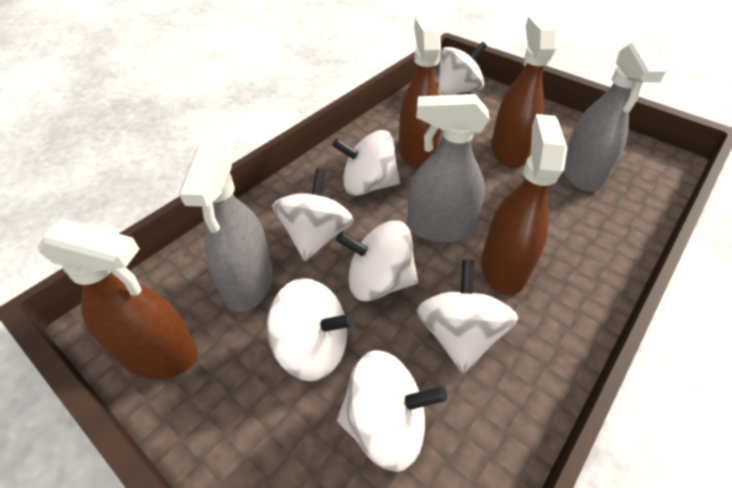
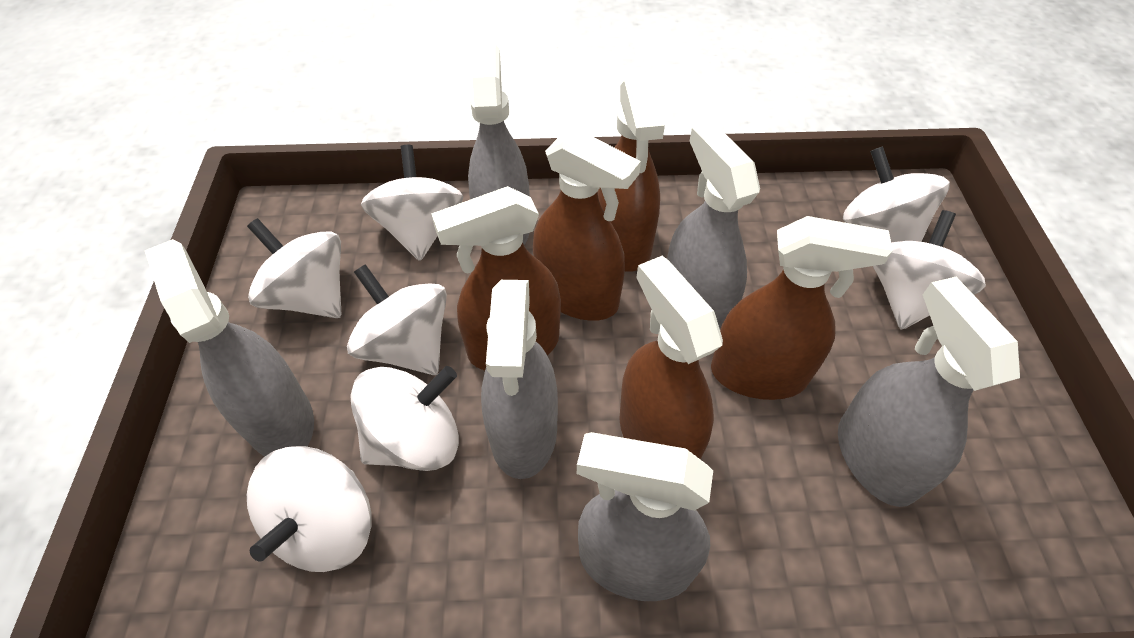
brown spray bottle: [37,218,198,379] [399,17,441,168] [481,114,568,295] [491,16,557,167] = 4 -> [431,186,561,370] [533,128,641,321] [598,74,665,272] [619,256,723,459] [711,216,893,400] = 5
grey spray bottle: [179,145,273,312] [407,94,490,243] [563,42,666,192] = 3 -> [145,239,314,456] [468,44,530,245] [481,280,558,479] [577,432,713,601] [667,122,760,329] [838,277,1020,507] = 6

